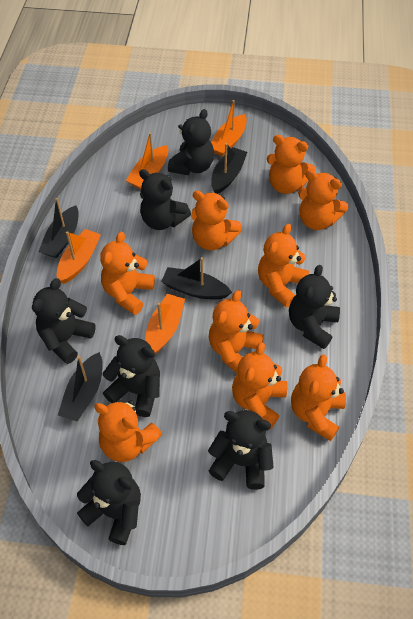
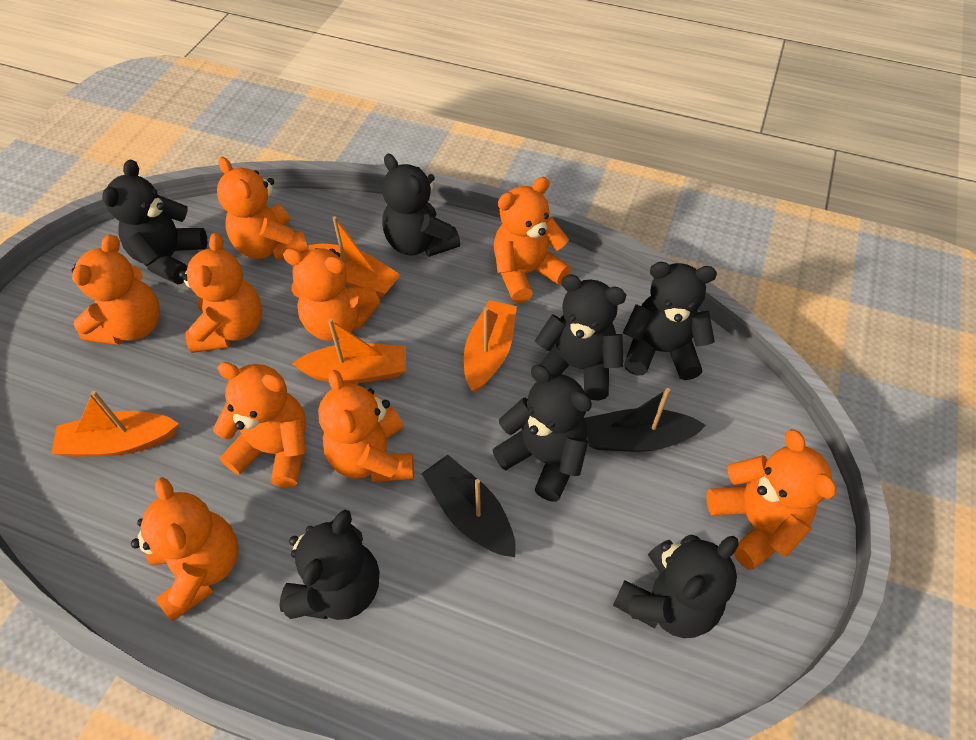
black boat: [38,198,79,258] [58,352,103,421] [161,257,232,300] [211,143,247,194] = 4 -> [421,455,516,557] [584,388,706,452] = 2

